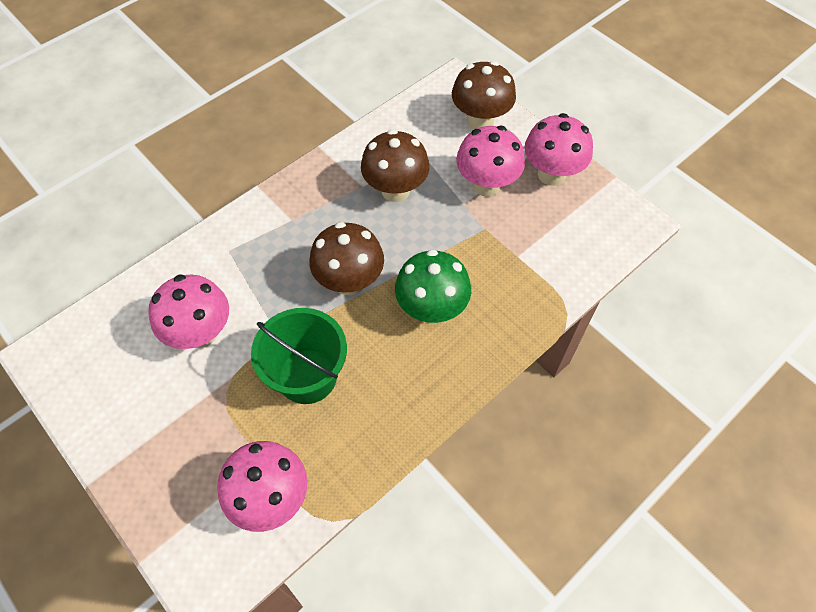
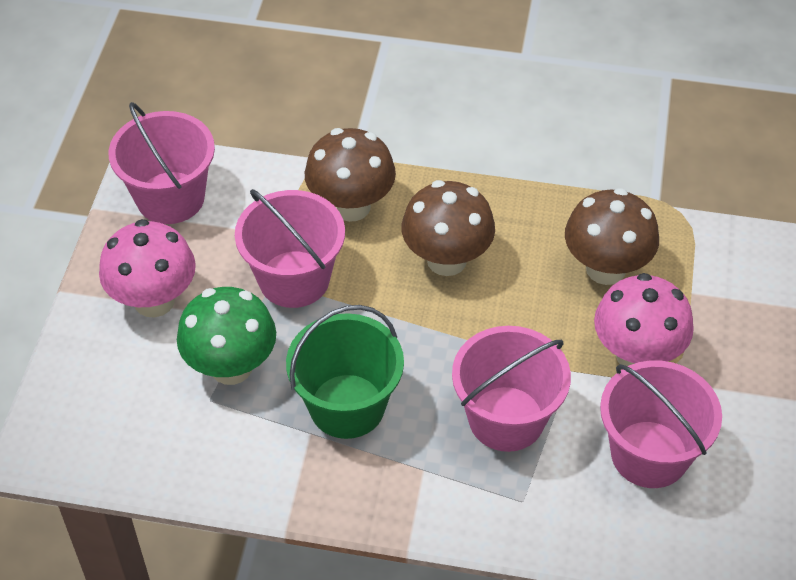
pink bucket: none = 0 -> [109,102,215,224] [235,189,345,308] [452,326,571,452] [600,360,722,488] = 4
pink mushroom: [148,274,229,349] [217,441,308,532] [456,126,525,197] [524,113,593,186] = 4 -> [99,219,196,317] [594,273,694,366] = 2

